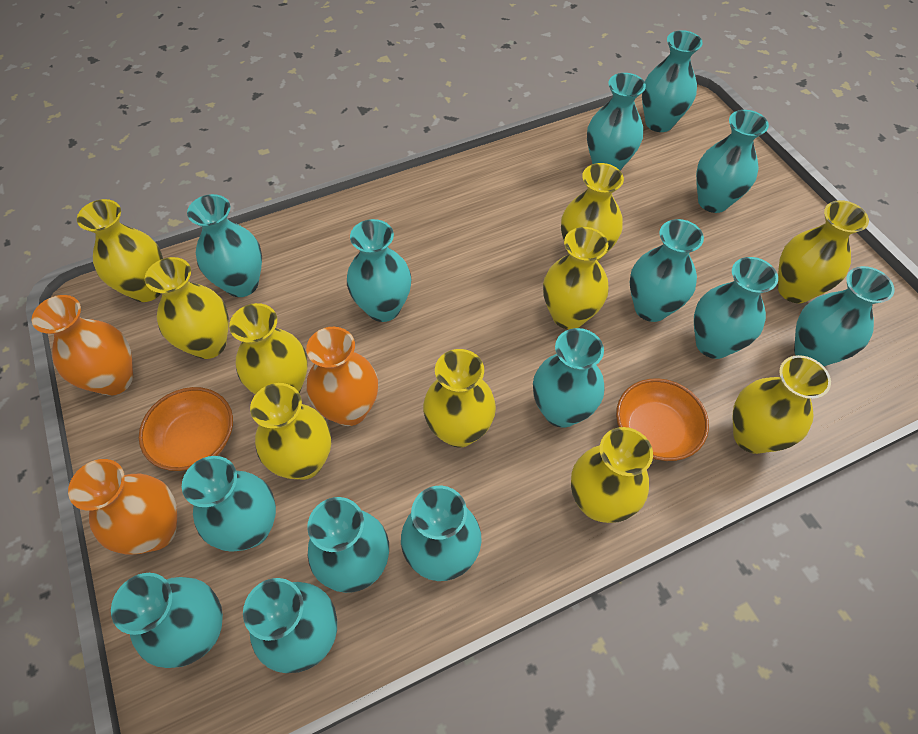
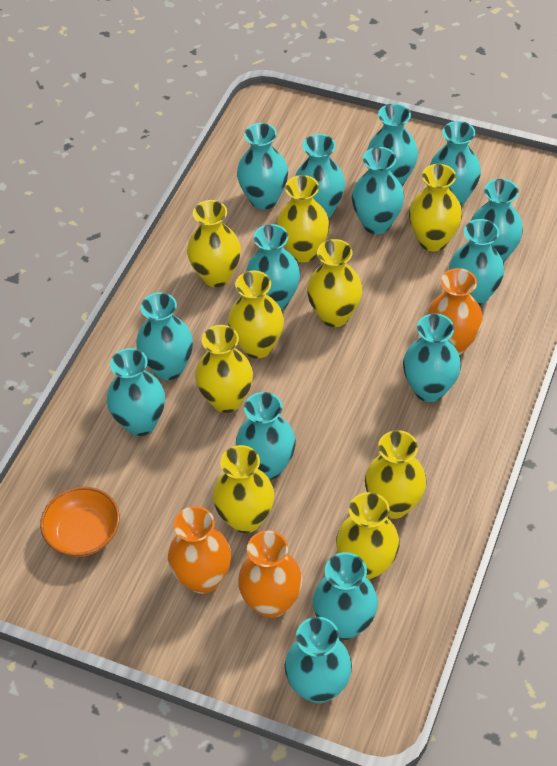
orange bowl: [139,387,233,471] [616,378,709,461] = 2 -> [40,487,120,557] = 1
yellow vase: [77,199,163,302] [145,257,229,359] [229,303,308,394] [250,383,331,480] [423,349,496,448] [543,227,609,329] [561,163,624,261] [571,427,653,523] [732,355,831,454] [778,200,869,303] = 10 -> [187,200,241,287] [195,325,253,413] [213,445,274,533] [228,271,284,359] [277,175,330,263] [307,239,362,327] [336,492,400,580] [365,430,427,519] [409,164,462,251] = 9

